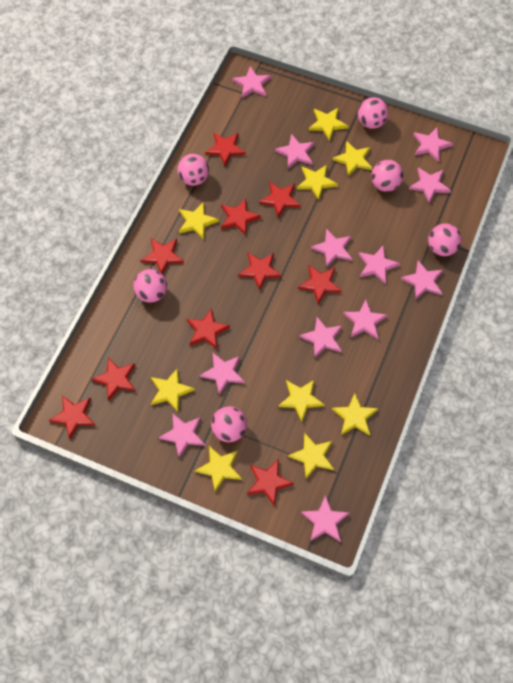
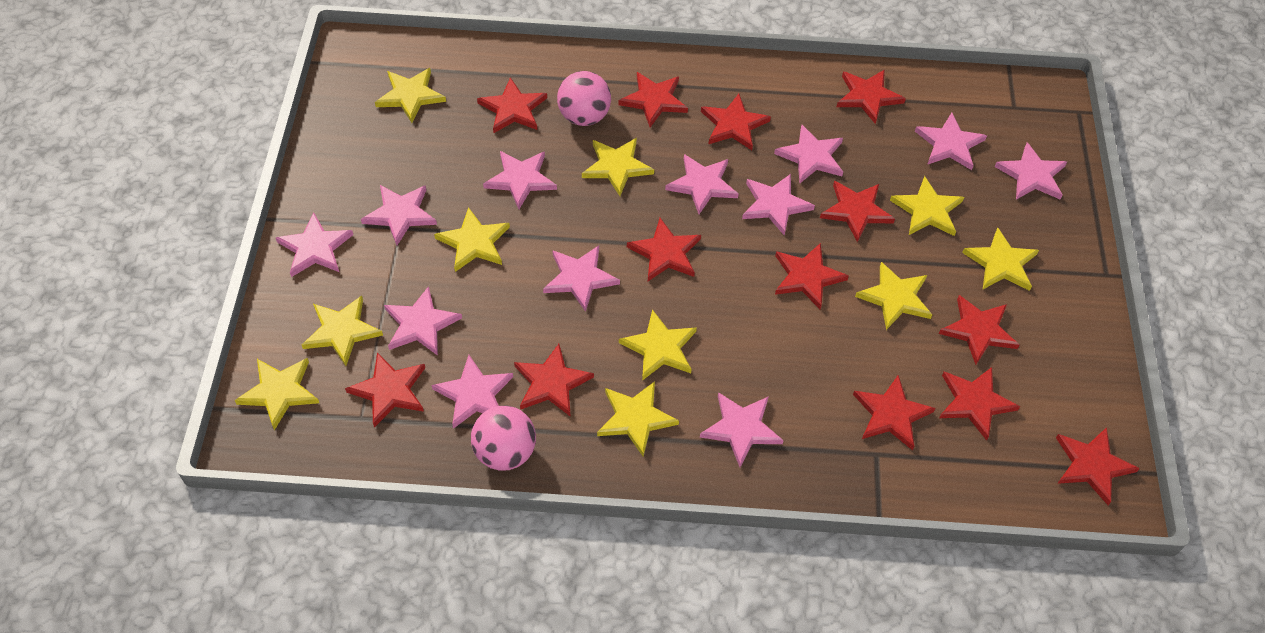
pink ball: [133,269,167,303] [177,154,209,186] [211,406,247,442] [358,97,389,129] [371,160,403,192] [428,223,462,256] = 6 -> [471,406,536,471] [557,71,611,126] = 2
red star: [49,396,95,439] [92,357,135,401] [141,239,184,274] [187,309,230,349] [205,132,246,166] [221,198,261,236] [238,252,282,291] [247,459,294,505] [259,181,301,218] [298,265,342,304] = 10 -> [345,352,425,427] [477,77,547,133] [514,344,594,416] [618,72,688,127] [627,218,701,281] [701,94,771,150] [775,243,849,310] [820,181,895,242] [837,69,906,124] [853,375,935,450] [939,295,1019,364] [939,367,1020,441] [1056,427,1140,505] = 13
yellow star: [151,368,195,411] [179,202,219,240] [195,446,242,492] [278,379,325,422] [288,433,334,479] [297,165,338,200] [308,108,348,141] [332,141,372,177] [332,393,378,436] = 9 -> [234,358,319,430] [302,296,383,366] [375,68,446,123] [434,207,510,272] [582,138,654,196] [597,381,679,457] [619,309,697,381] [855,262,932,330] [890,176,964,236] [962,228,1039,291] = 10

